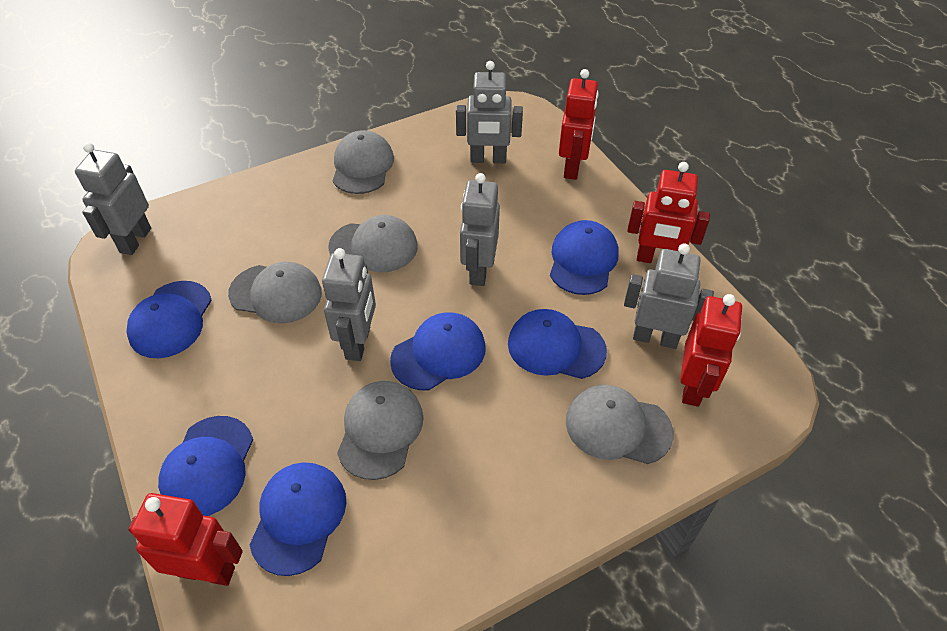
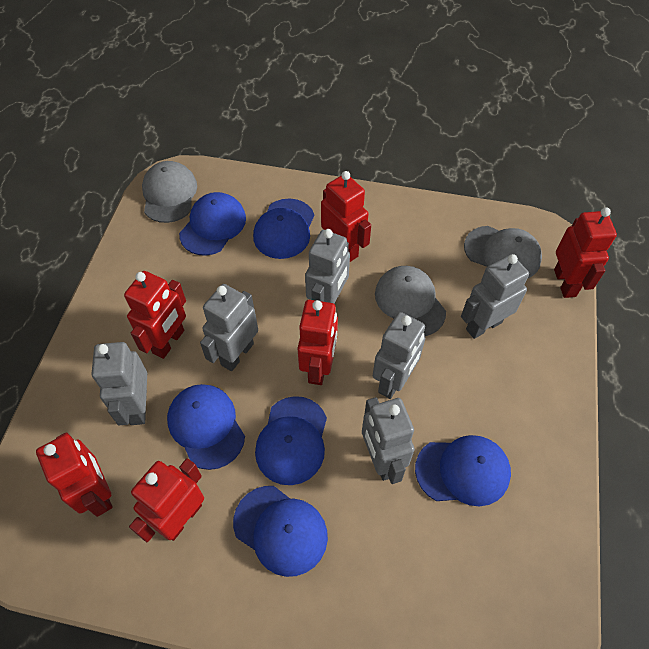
grey cap: [228,262,322,324] [328,215,418,272] [332,130,394,194] [337,381,424,480] [566,385,674,464] = 5 -> [142,161,197,223] [375,266,446,336] [464,226,542,279] = 3
grey robot: [75,142,151,255] [322,248,376,361] [456,61,523,163] [460,173,500,286] [624,243,714,349] = 5 -> [92,342,147,425] [200,284,258,371] [305,229,350,304] [362,397,415,484] [373,312,425,399] [461,254,529,339] = 6
red robot: [128,493,243,586] [559,69,599,180] [627,162,710,263] [680,294,742,407] = 4 -> [36,432,113,517] [124,271,186,359] [129,458,204,542] [297,300,338,385] [321,171,371,262] [554,207,617,298] = 6

